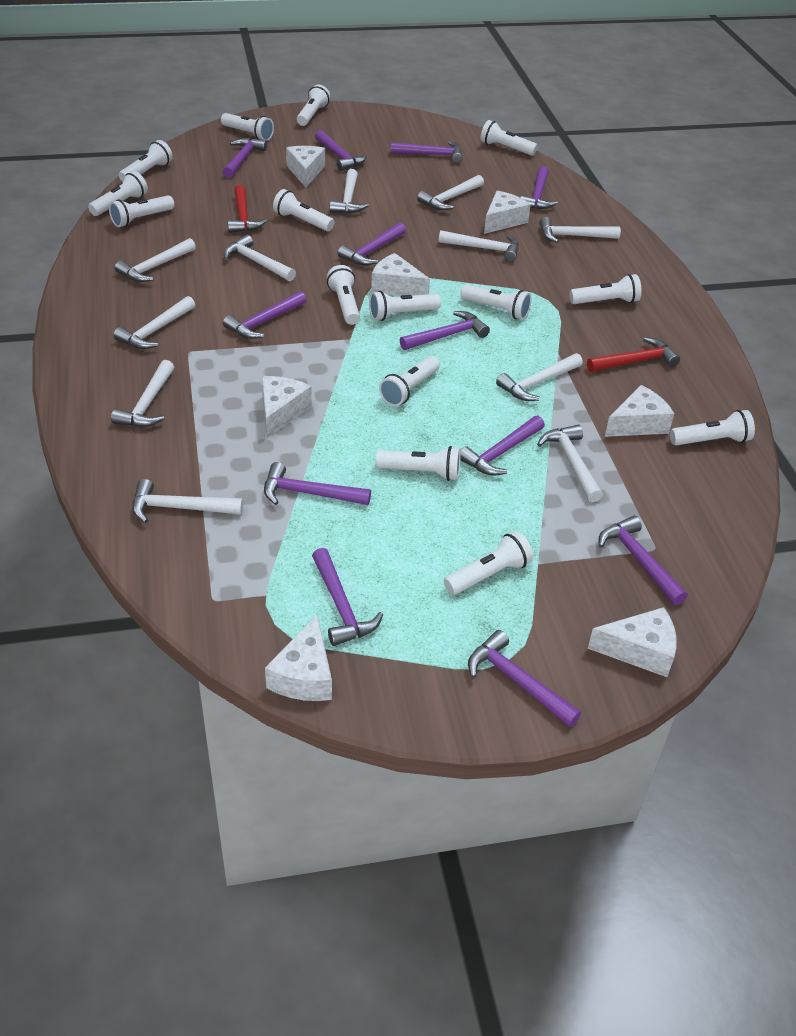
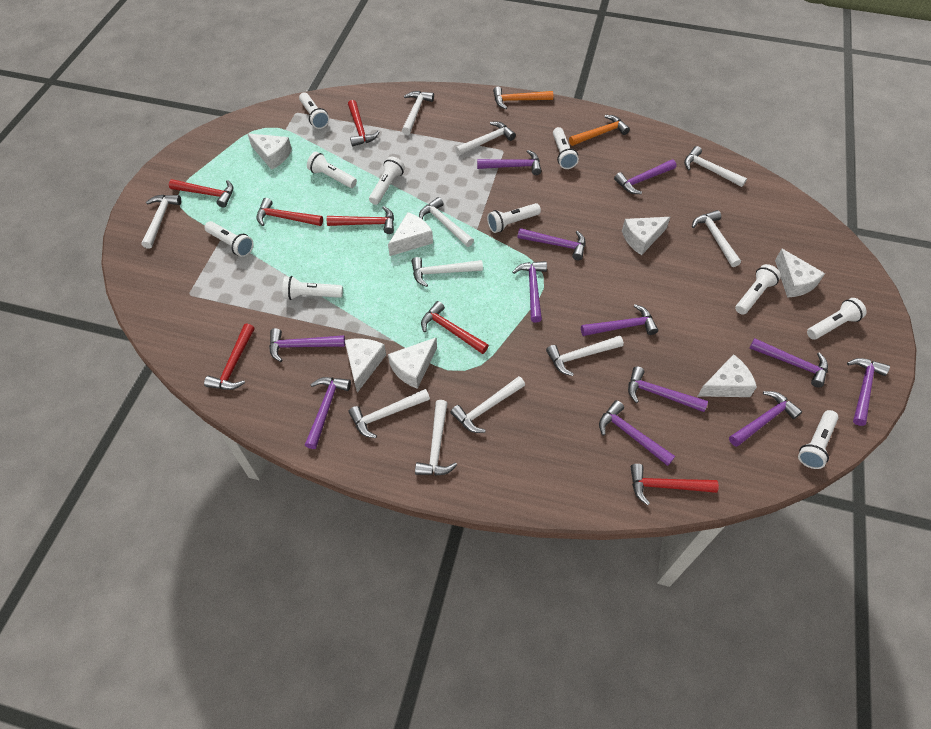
orange hammer: none = 0 -> [493,86,553,109] [569,115,630,146] = 2
red hammer: [228,185,267,233] [587,337,680,372] = 2 -> [169,179,233,208] [204,323,254,390] [257,198,323,226] [327,206,394,234] [348,100,379,146] [421,301,489,354] [631,464,719,505] = 7
white flashlight: [88,171,148,216] [109,196,174,227] [119,140,173,182] [221,113,274,141] [273,189,334,231] [297,85,330,126] [327,265,360,325] [369,291,441,321] [375,446,461,481] [379,356,440,406] [444,531,533,595] [461,284,532,320] [480,120,538,156] [569,274,641,304] [670,410,755,445] = 15 -> [204,221,254,257] [283,276,343,300] [299,92,329,129] [307,152,357,188] [369,157,405,205] [487,203,541,233] [553,127,579,169] [735,264,781,315] [798,410,839,469] [807,298,867,340] = 10

